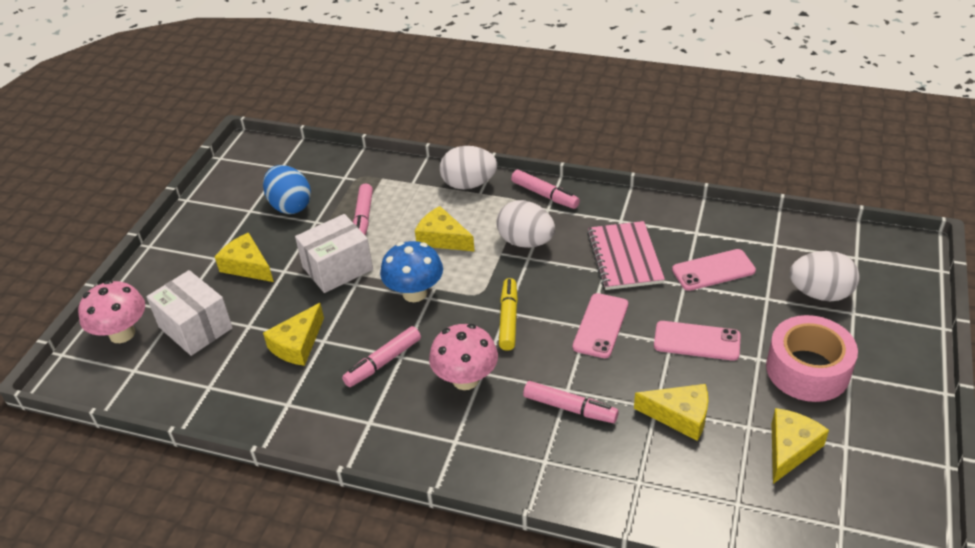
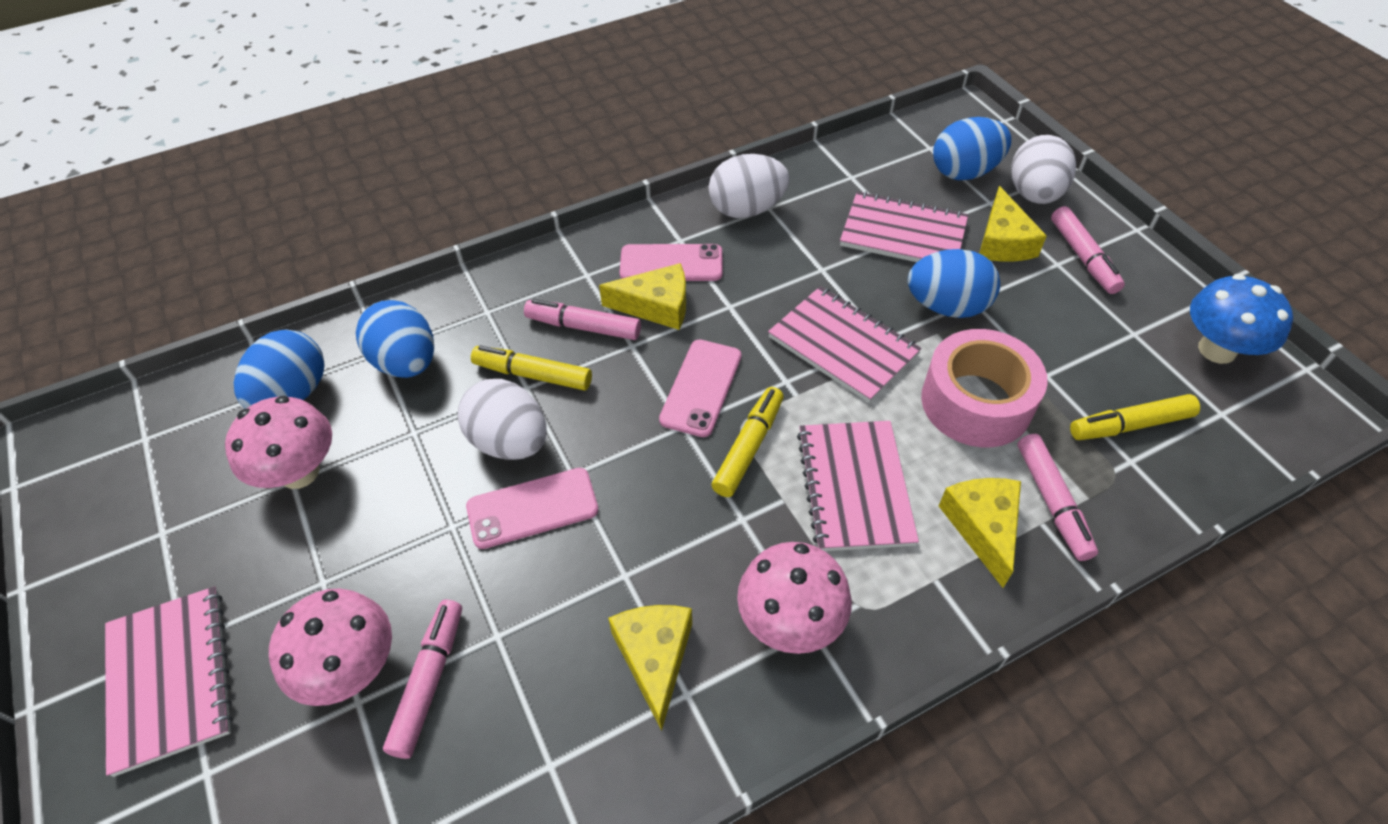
blue egg: [263,165,311,214] = 1 -> [234,330,324,409] [356,300,434,378] [908,249,1000,318] [933,117,1011,180] = 4
pink mushroom: [78,280,145,343] [429,324,498,390] = 2 -> [225,396,332,489] [269,588,392,706] [737,542,852,654] = 3
pink notebook: [587,221,665,290] = 1 -> [105,586,233,777] [768,286,922,403] [797,421,919,551] [840,191,968,262] = 4
white box: [146,270,233,356] [295,214,373,293] = 2 -> none = 0
yellow cheese: [215,233,274,282] [263,303,324,366] [415,206,475,252] [634,384,708,441] [772,408,829,484] = 5 -> [599,263,686,330] [608,605,692,731] [939,478,1021,588] [979,186,1047,262] = 4
yellow marker: [499,278,518,351] = 1 -> [471,346,592,391] [711,387,784,497] [1070,394,1200,440] = 3

